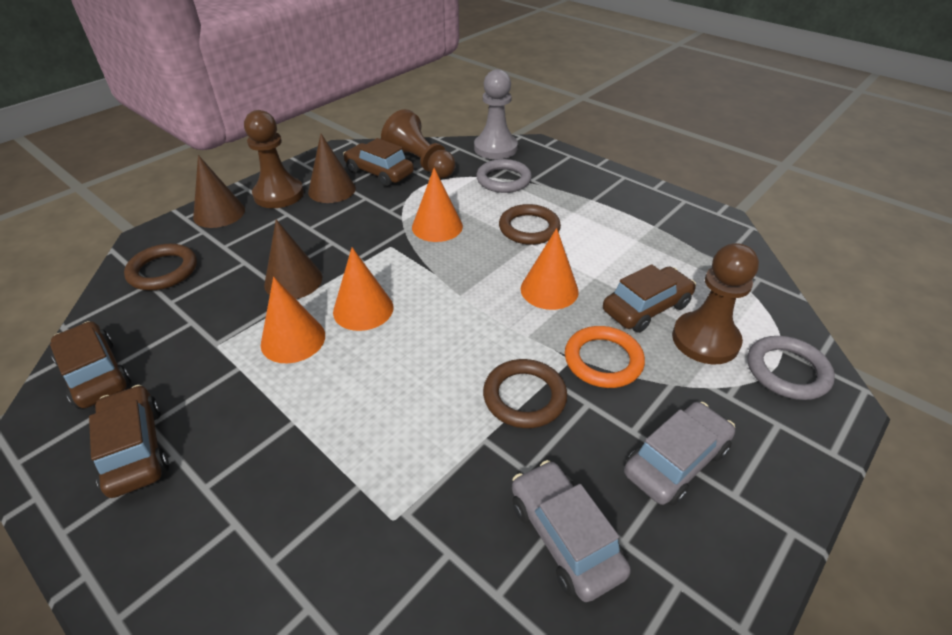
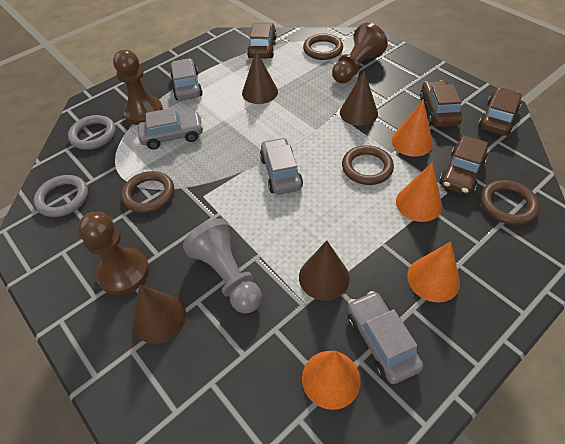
brown cone: [193,155,245,228] [264,219,322,299] [308,134,356,203] = 3 -> [133,285,186,344] [242,51,278,104] [299,241,350,300] [340,71,378,126] = 4
brown ring: [124,244,197,290] [483,359,567,428] [499,204,561,245] = 3 -> [121,171,174,213] [303,34,343,60] [342,145,394,185] [481,180,540,225] = 4
grey car: [512,460,631,602] [624,402,735,506] = 2 -> [138,108,204,150] [170,58,203,100] [260,137,303,195] [347,291,423,384] = 4
orange ring: [565,326,645,388] = 1 -> none = 0

